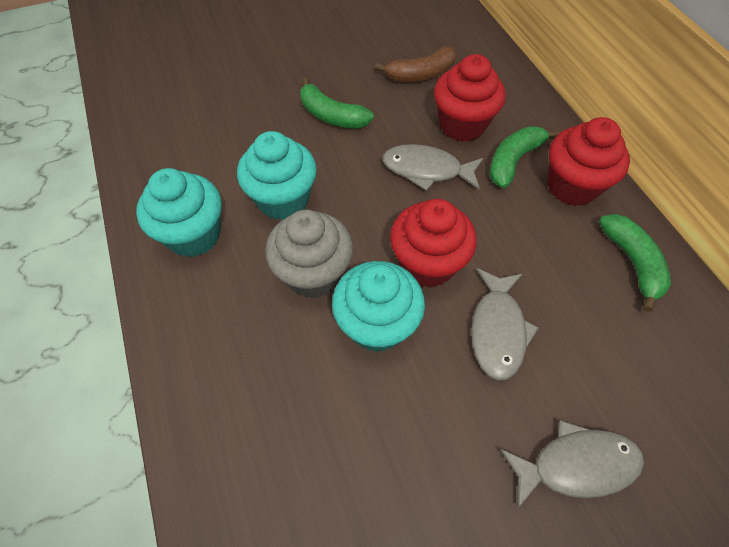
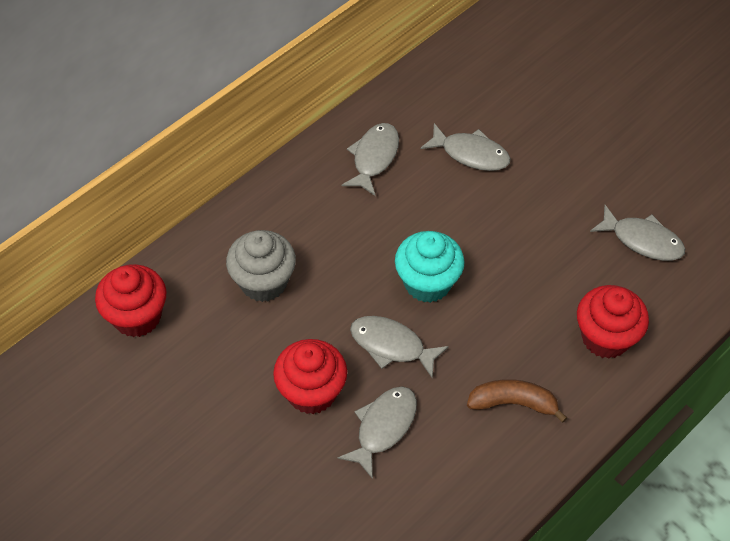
green banana: [300,77,374,129] [489,126,559,188] [599,214,671,312] = 3 -> none = 0
grey fish: [382,144,483,191] [471,268,539,381] [500,420,644,509] = 3 -> [337,387,417,479] [342,123,399,196] [350,316,449,378] [420,123,511,171] [590,205,685,261] = 5
turquoise cupcake: [136,168,222,257] [237,131,317,220] [332,261,425,352] = 3 -> [395,231,465,303] = 1

